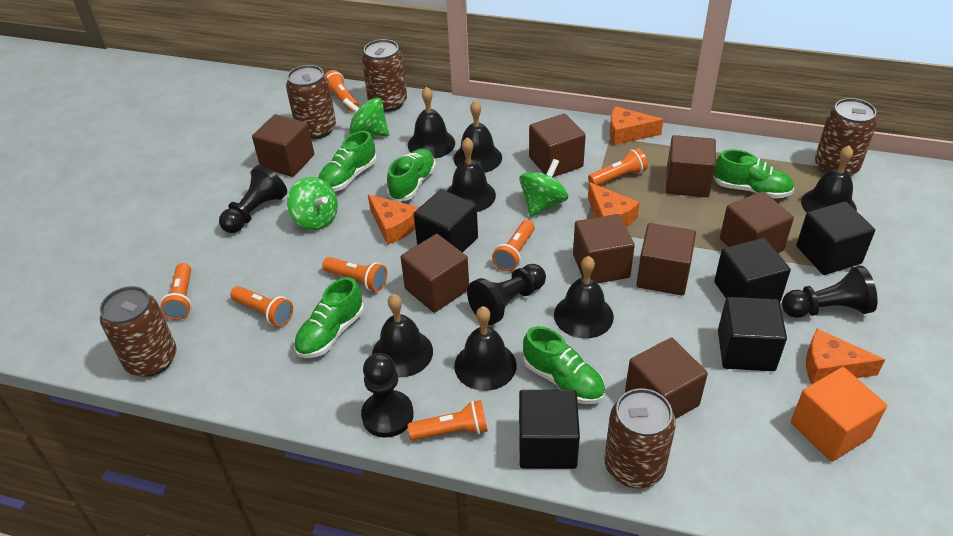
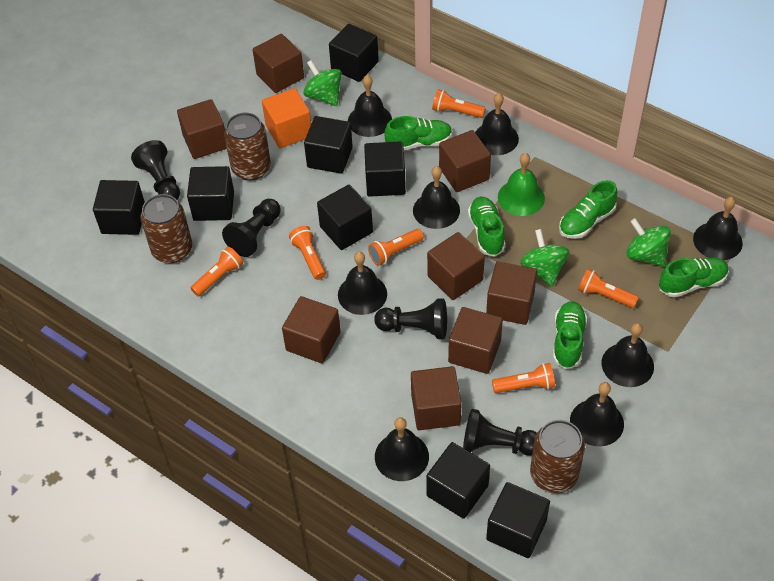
black bell: [372,294,433,377] [408,87,455,158] [447,137,496,212] [454,100,502,173] [454,306,517,391] [554,256,614,339] [801,145,857,213] = 7 -> [338,252,387,315] [348,75,392,137] [375,417,429,481] [413,166,460,229] [475,93,519,155] [570,382,624,446] [602,323,654,387] [693,197,743,260] = 8
black cube: [414,189,478,253] [519,390,580,469] [714,238,791,302] [718,297,787,371] [796,201,875,275] = 5 -> [93,180,145,235] [187,166,234,221] [304,116,353,174] [317,185,373,250] [329,24,379,82] [364,141,406,197] [426,442,490,519] [486,482,550,558] = 8
brown can: [100,286,177,377] [286,65,336,139] [362,39,407,112] [604,388,676,488] [815,98,877,176] = 5 -> [141,194,192,263] [224,112,271,181] [530,420,585,493] = 3
green bell: none = 0 -> [498,153,545,216] = 1
orange cheese: [368,195,419,245] [588,182,640,227] [610,106,664,145] [806,329,885,384] = 4 -> none = 0
orange flashlight: [160,263,192,320] [230,286,293,327] [322,257,387,292] [325,70,359,112] [408,400,488,441] [492,220,535,271] [588,148,648,185] = 7 -> [191,247,243,297] [289,226,326,280] [368,229,424,266] [432,89,486,118] [492,363,555,393] [578,269,639,308] = 6

